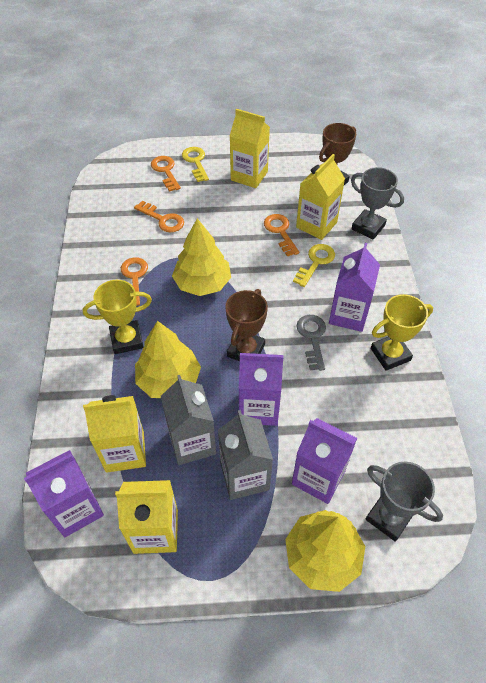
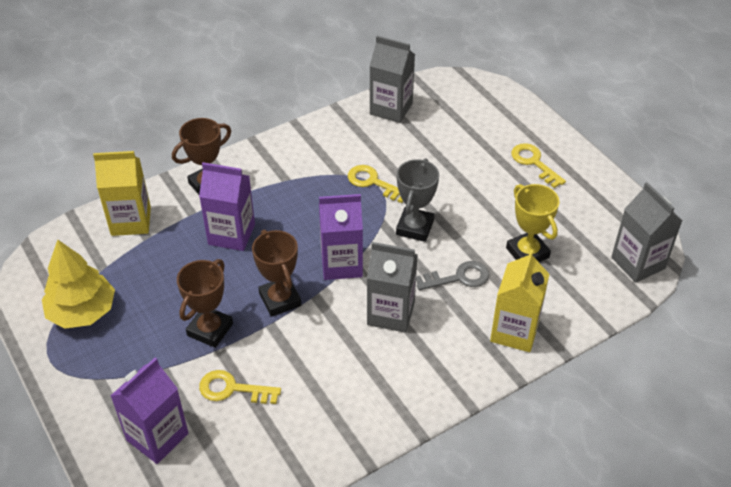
brown trophy: [225,289,268,361] [319,123,356,185] = 2 -> [172,118,231,194] [177,259,233,348] [252,229,301,317] = 3
grey carton: [161,375,216,465] [218,410,273,500] = 2 -> [367,242,418,333] [370,36,415,123] [611,182,682,283] = 3
grey trophy: [351,167,404,240] [366,462,443,542] = 2 -> [396,158,439,242] = 1
orange key: [121,257,148,306] [134,201,184,233] [151,156,181,192] [264,214,299,256] = 4 -> none = 0
purple carton: [24,450,104,537] [239,353,284,426] [292,418,357,504] [329,243,380,332] = 4 -> [111,357,188,464] [199,162,255,251] [319,194,363,280] = 3
yellow carton: [83,395,146,473] [115,480,178,554] [230,109,270,188] [296,154,345,240] = 4 -> [93,151,151,236] [490,249,549,352] = 2
yellow key: [182,147,209,182] [293,244,335,287] = 2 -> [199,370,281,404] [348,165,403,203] [511,143,566,188] = 3
yellow tree: [135,321,201,398] [172,218,231,296] [285,510,365,592] = 3 -> [42,240,115,329] = 1
yellow trophy: [83,280,152,354] [371,294,433,371] = 2 -> [506,184,560,262] = 1

